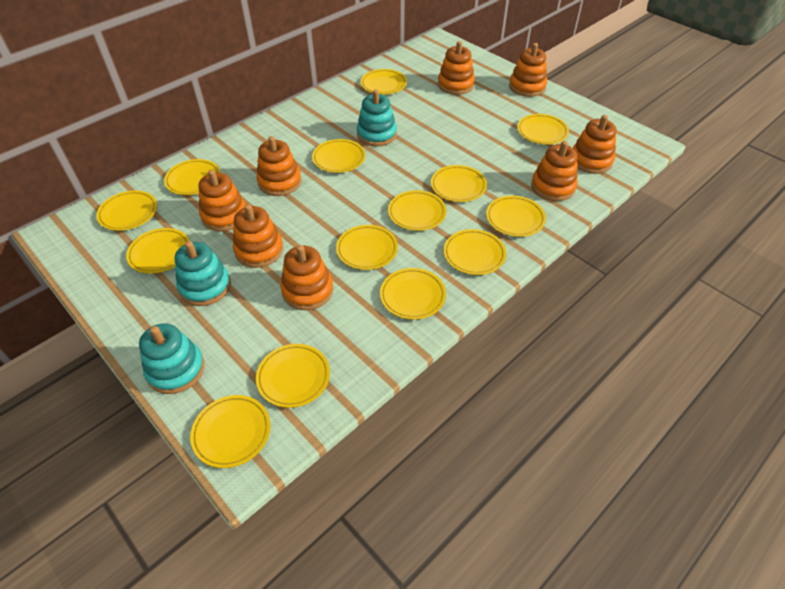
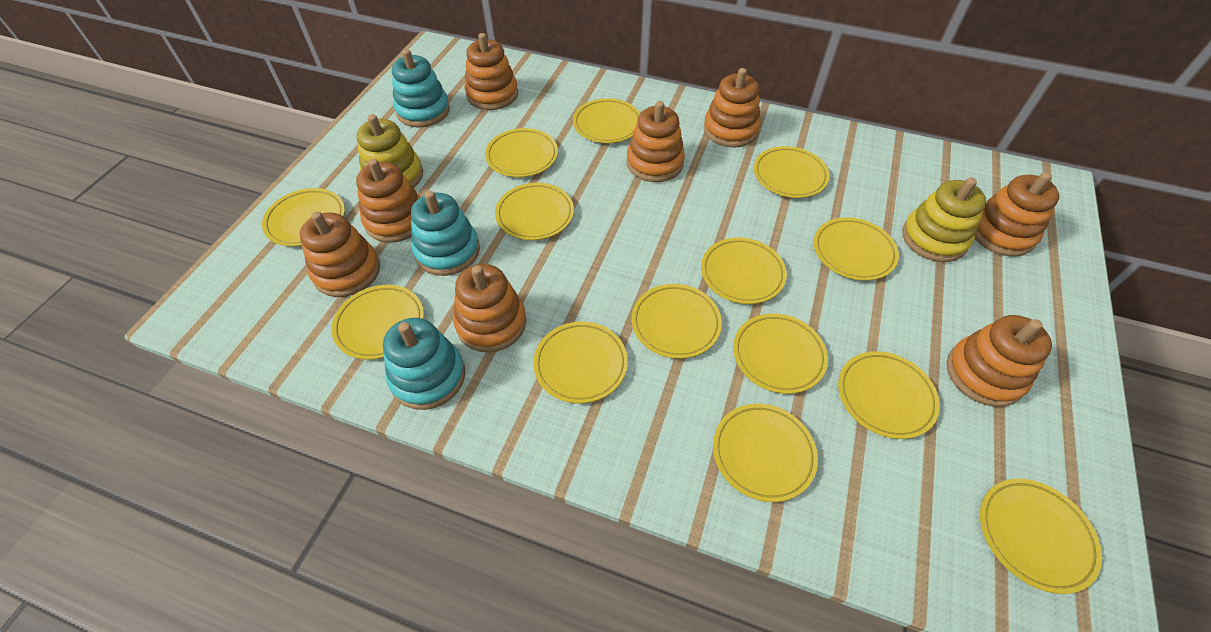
yellow stacking toy: none = 0 -> [356,114,423,188] [902,178,986,262] = 2

